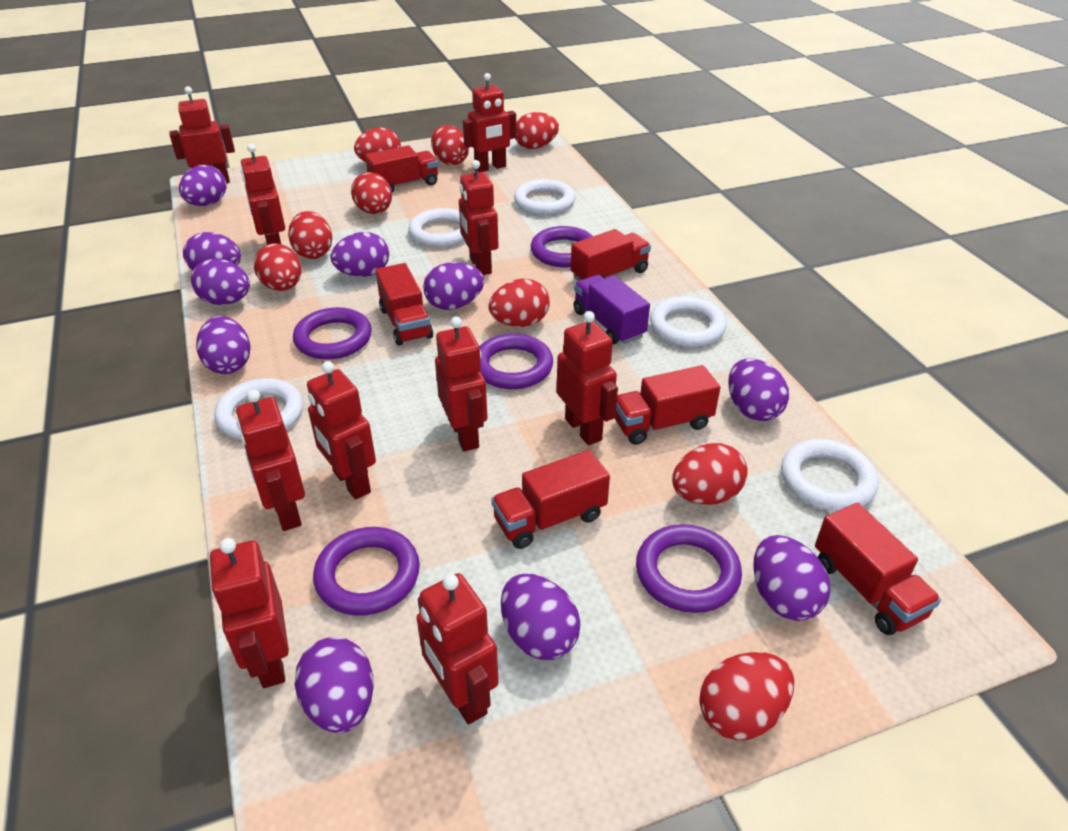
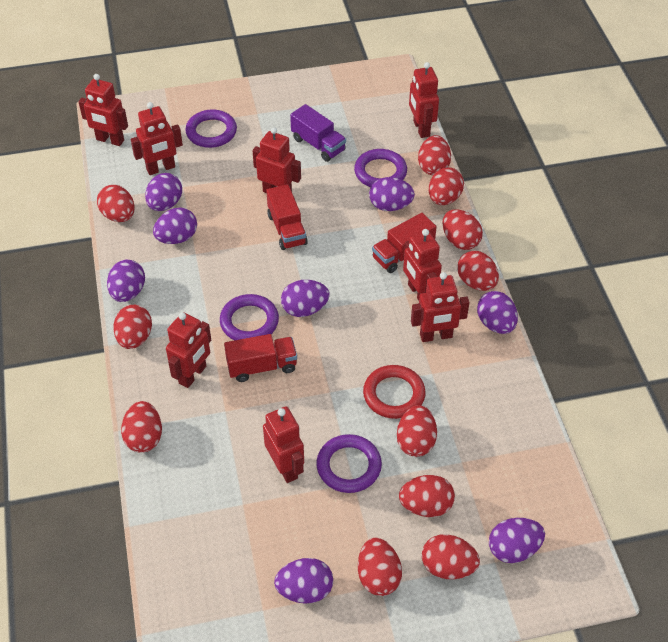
purple egg: [179,165,227,206] [183,232,241,270] [191,258,250,305] [196,316,251,374] [295,637,374,733] [330,232,389,277] [423,262,484,310] [501,574,581,660] [728,358,789,421] [753,535,830,621] = 10 -> [107,260,145,302] [145,173,182,211] [153,208,197,244] [274,558,333,604] [281,280,330,317] [369,177,415,211] [477,291,518,334] [489,518,545,563] = 8
purple ring: [293,307,372,360] [313,527,420,616] [479,334,553,389] [531,226,593,267] [636,524,742,613] = 5 -> [185,110,237,148] [220,294,279,340] [316,434,382,493] [354,149,407,187] = 4
red egg: [254,243,302,291] [288,211,332,259] [351,172,392,214] [354,127,401,162] [431,125,469,165] [488,279,550,327] [515,112,559,149] [672,443,748,505] [699,652,794,740] = 9 -> [97,185,135,222] [113,305,152,349] [121,401,162,453] [358,538,402,596] [397,405,437,457] [399,475,455,517] [418,135,451,175] [422,534,480,579] [429,167,464,205] [442,209,483,250] [457,251,499,291] = 11
red ring: none = 0 -> [363,365,426,419] = 1
red robot: [169,86,235,183] [210,538,289,688] [236,390,305,531] [241,144,285,245] [307,361,376,500] [417,573,499,724] [435,316,487,452] [459,160,499,275] [463,73,516,172] [557,311,618,445] = 10 -> [78,74,128,146] [131,102,183,175] [166,312,211,388] [253,127,301,193] [263,406,304,483] [403,229,442,301] [409,62,439,138] [411,272,469,342] = 8
red truck: [365,145,438,193] [376,263,433,345] [491,450,610,549] [571,229,651,281] [615,365,720,445] [815,503,941,635] = 6 -> [224,334,297,382] [266,184,308,250] [372,213,437,273] = 3
white ring: [214,378,303,440] [408,208,465,247] [514,179,576,215] [650,296,727,347] [781,439,878,511] = 5 -> none = 0

